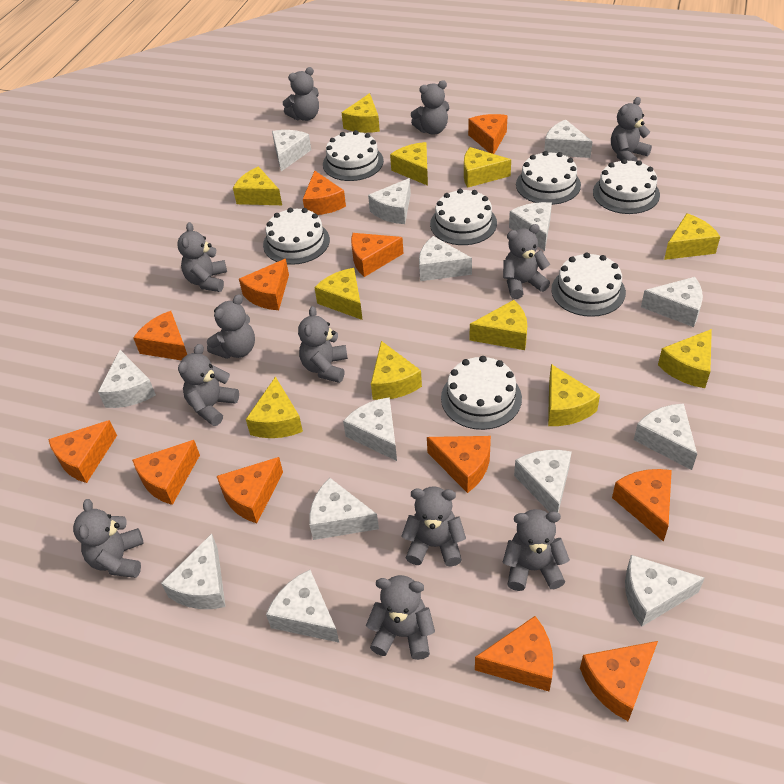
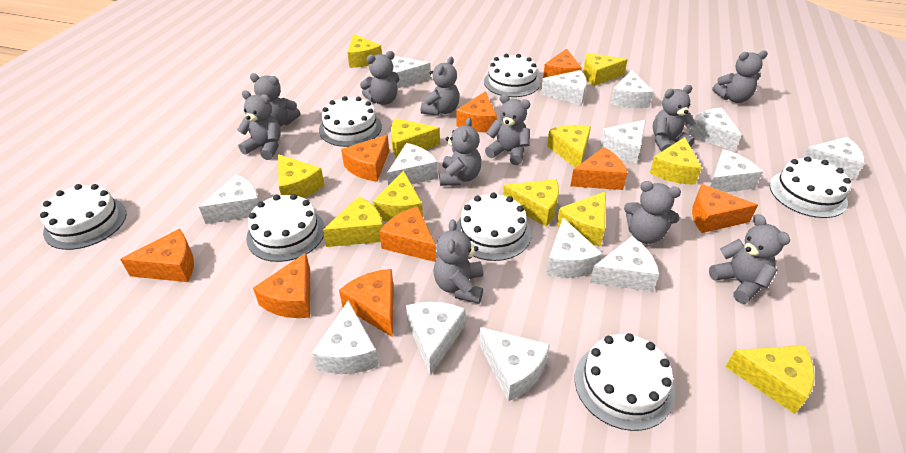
grey teddy bear: [73,499,144,578] [177,222,227,292] [178,344,239,426] [207,294,255,359] [283,67,319,121] [298,306,348,383] [366,575,435,660] [401,486,466,567] [411,80,449,135] [503,224,550,299] [503,509,570,591] [611,97,652,162] = 12 -> [237,90,281,160] [250,73,300,127] [360,51,399,105] [421,57,460,116] [433,219,483,304] [439,117,481,186] [485,94,530,165] [624,181,681,244] [653,85,696,152] [709,214,790,304] [712,51,768,103] = 11
orange cheese: [48,420,117,483] [132,440,200,505] [133,311,187,360] [217,457,283,523] [239,259,289,310] [303,170,346,215] [351,233,404,277] [427,436,491,493] [468,114,508,154] [475,616,553,691] [580,641,658,721] [612,469,672,542] = 12 -> [120,229,194,282] [253,253,310,318] [339,269,393,337] [341,135,389,182] [379,207,436,262] [456,91,497,132] [543,49,582,78] [570,147,627,190] [692,184,758,233] = 9

